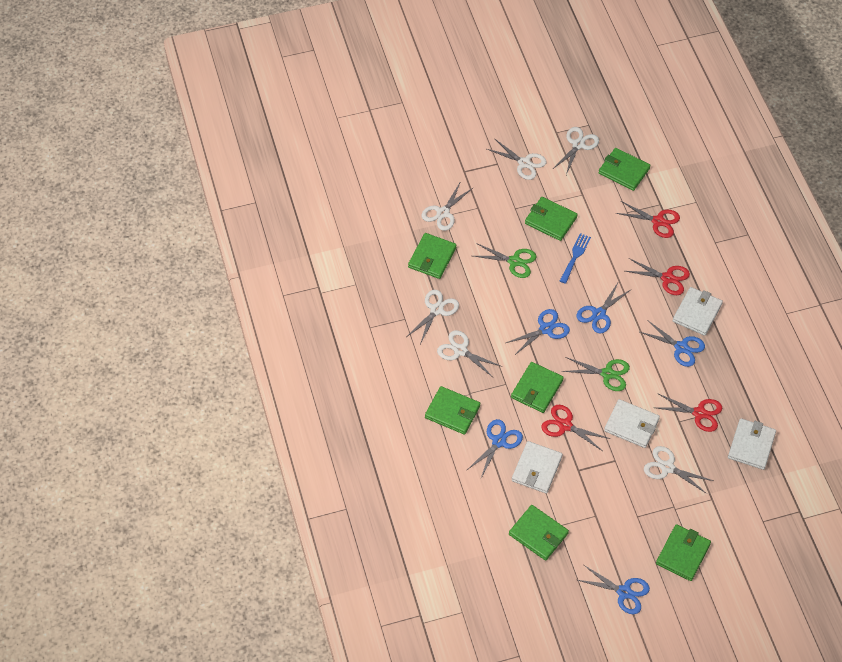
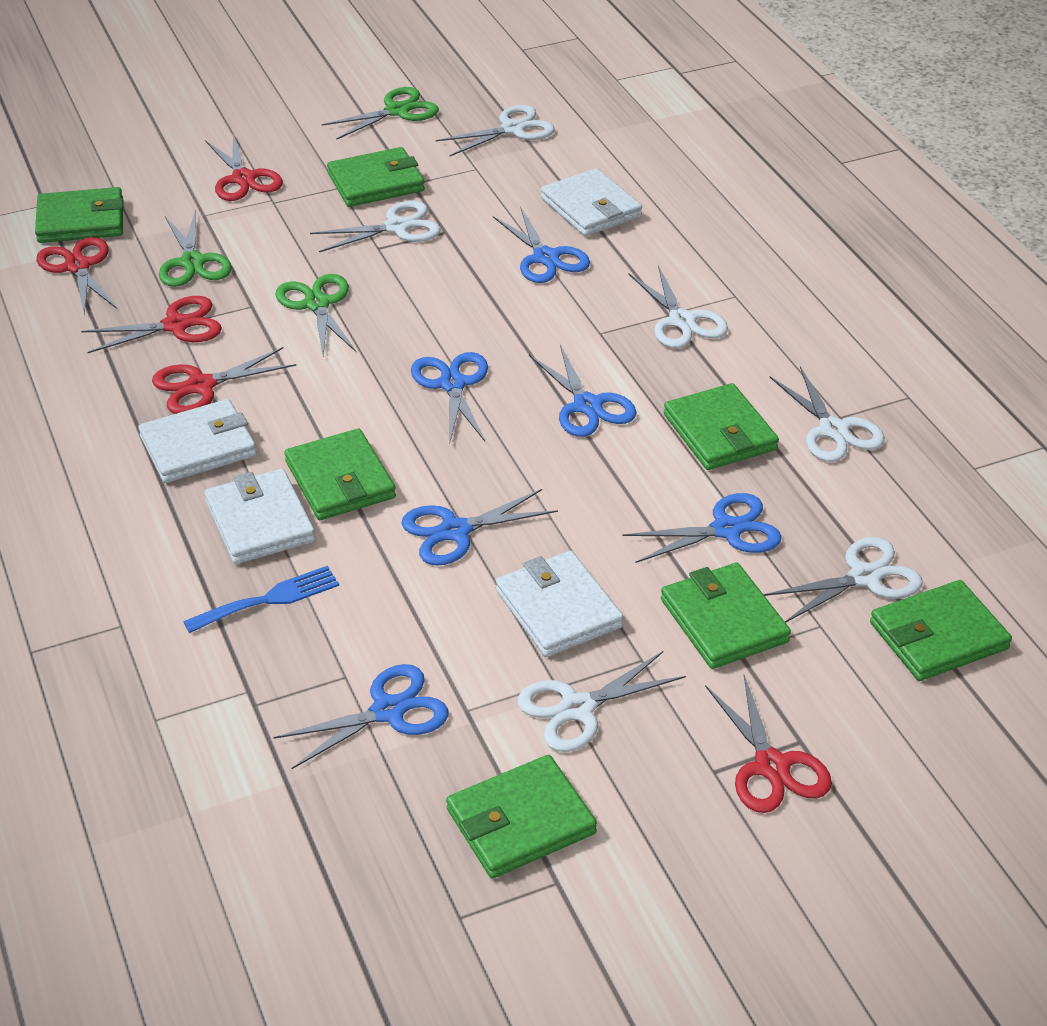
blue scissors: [467,419,523,478] [506,309,570,355] [576,281,632,334] [578,565,650,614] [640,320,705,367] = 5 -> [273,664,449,769] [401,489,558,566] [411,352,488,445] [493,208,590,283] [529,345,637,437] [623,493,782,563] = 6
green scissors: [473,243,536,278] [562,357,630,391] = 2 -> [159,209,232,287] [276,274,357,355] [322,87,439,140] = 3
red scissors: [542,405,610,451] [616,201,680,238] [625,258,690,295] [657,393,722,432] = 4 -> [36,237,117,316] [81,296,222,353] [152,347,296,414] [205,134,283,201] [705,675,832,813] = 5

